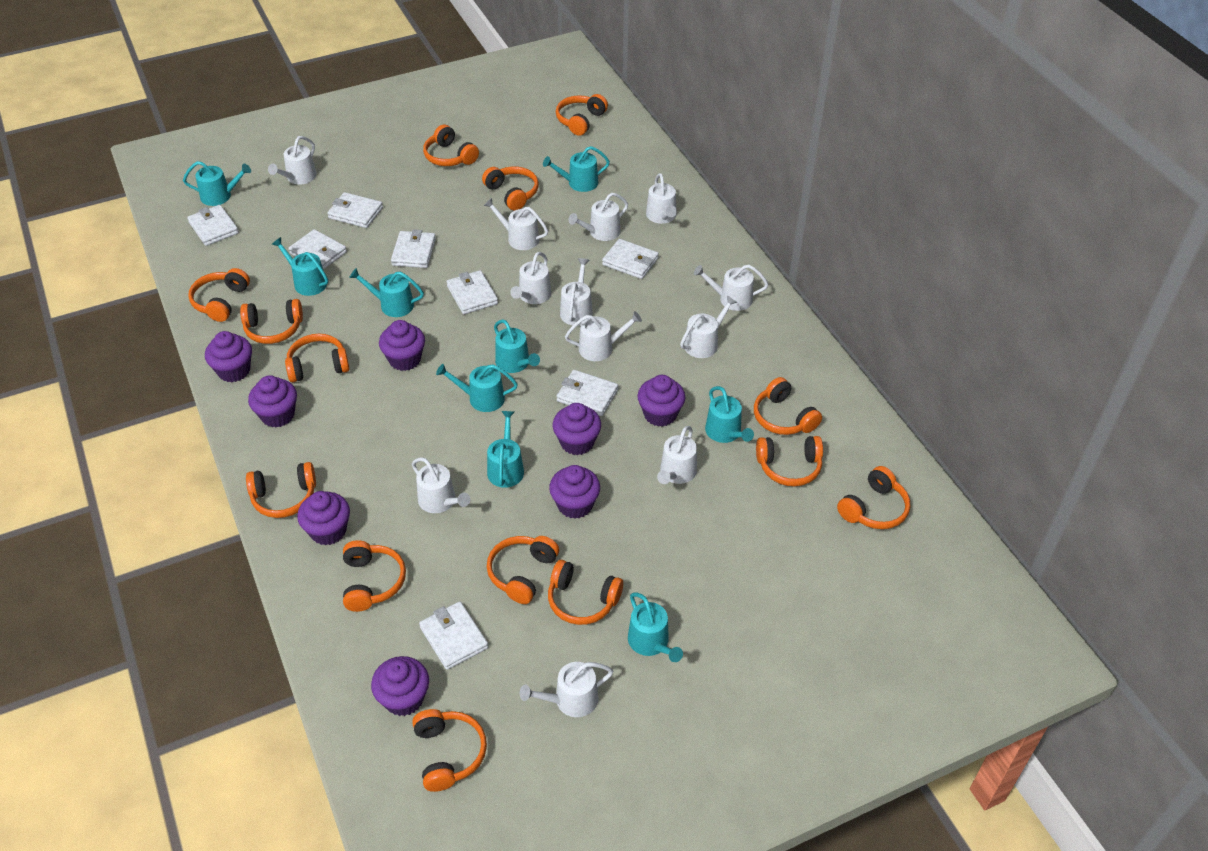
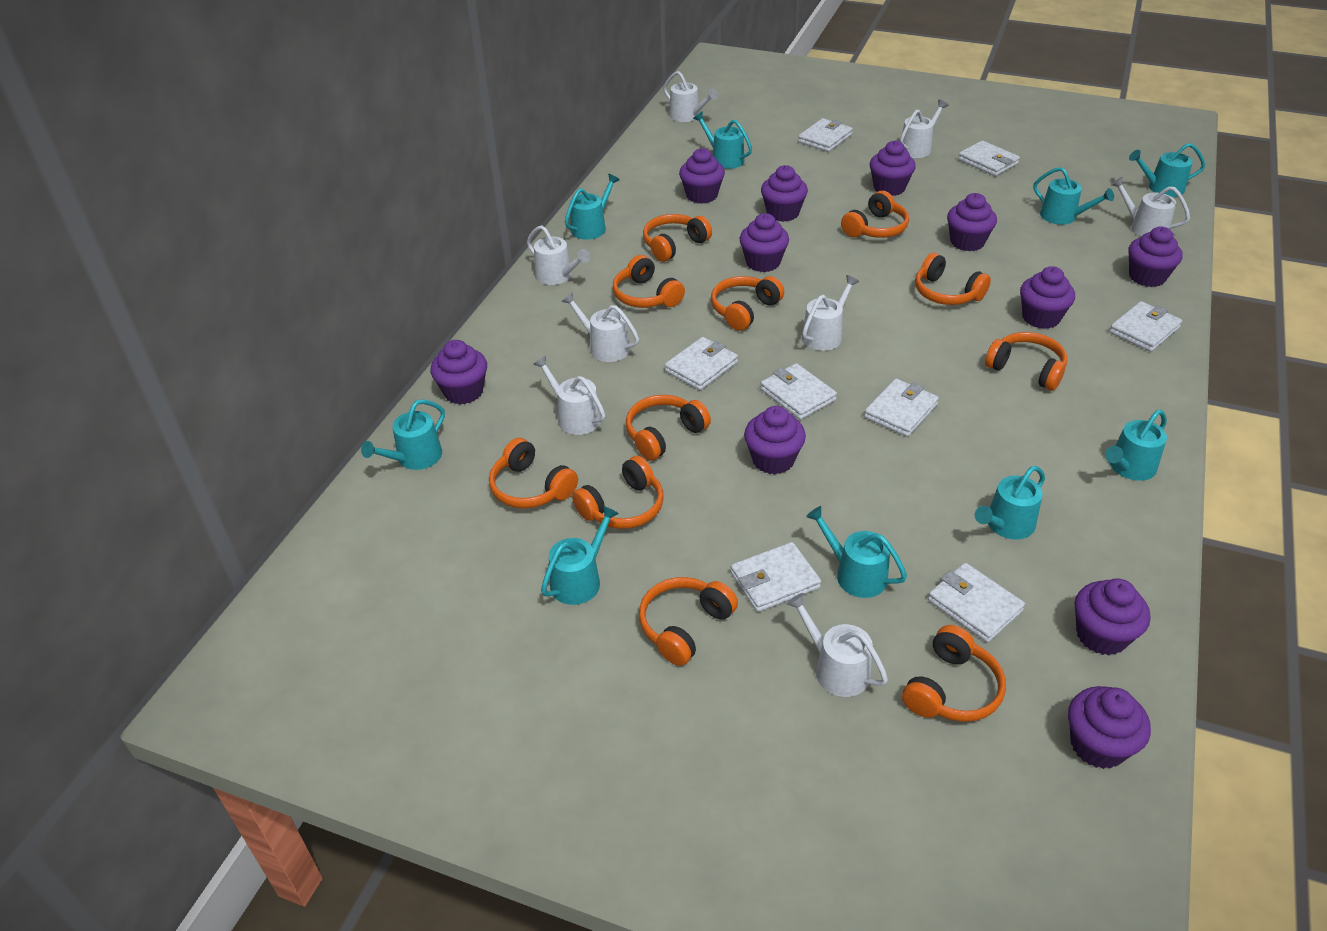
orange headphones: [188,268,250,322] [240,299,303,344] [246,462,316,518] [285,334,350,382] [343,540,406,612] [412,709,487,792] [423,125,479,166] [482,166,539,211] [487,536,559,604] [548,560,623,625] [556,94,608,136] [754,377,822,435] [756,436,823,486] [837,466,910,529] = 14 -> [489,438,578,508] [572,456,664,529] [612,255,685,308] [626,395,711,461] [639,577,738,666] [643,214,712,262] [711,276,784,331] [841,191,909,238] [902,625,1006,722] [915,253,991,305] [985,332,1067,391] = 11
purple cupcake: [205,331,252,382] [248,375,297,428] [297,491,350,545] [371,656,429,716] [379,320,425,371] [549,465,600,519] [553,403,601,455] [637,375,685,427] = 8 -> [431,340,487,404] [679,148,725,204] [739,213,789,272] [744,406,806,474] [761,165,808,222] [870,140,916,196] [947,193,997,251] [1020,266,1075,329] [1068,686,1151,769] [1074,578,1150,655] [1129,226,1183,287] = 11
white watering can: [268,136,317,185] [412,457,470,513] [484,198,548,250] [510,252,551,304] [520,662,613,717] [560,258,593,325] [565,311,642,361] [568,193,628,241] [646,173,677,224] [657,426,697,484] [680,295,737,358] [694,265,768,311] = 12 -> [527,225,590,285] [533,356,606,435] [562,292,639,362] [663,71,718,122] [786,593,888,697] [802,275,859,351] [900,99,948,158] [1111,177,1190,237] = 8

